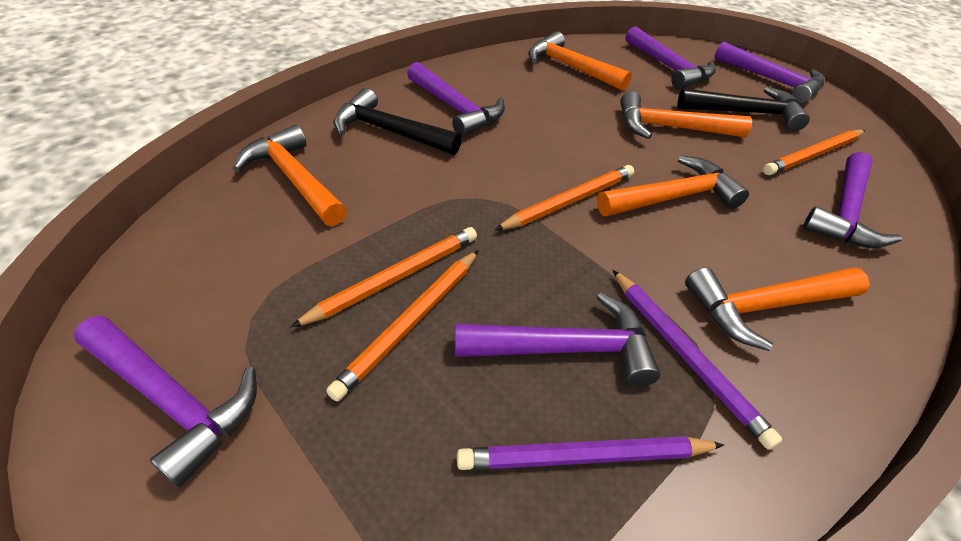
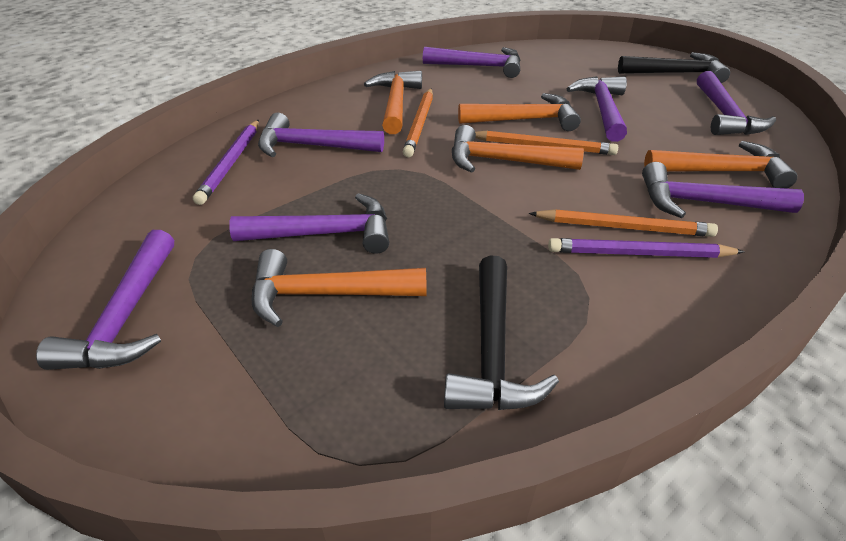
orange pencil: [291,227,477,327] [326,250,479,401] [495,165,634,230] [763,130,865,175] = 4 -> [403,88,433,157] [475,130,618,155] [529,209,718,237] = 3
purple hammer: [74,315,257,488] [407,62,505,137] [455,292,661,387] [626,27,716,89] [714,42,825,104] [803,152,902,248] = 6 -> [36,230,174,370] [229,193,389,254] [258,113,384,157] [423,47,521,78] [567,76,627,142] [642,162,804,218] [697,71,776,135] = 7

